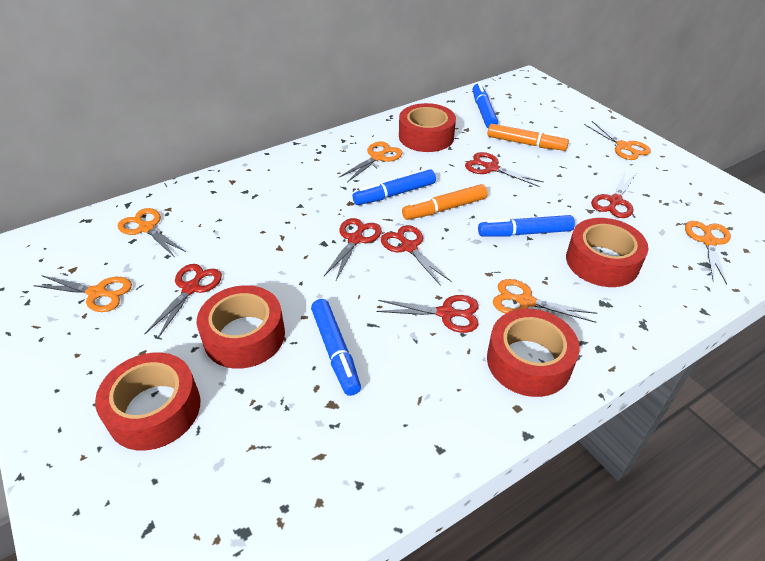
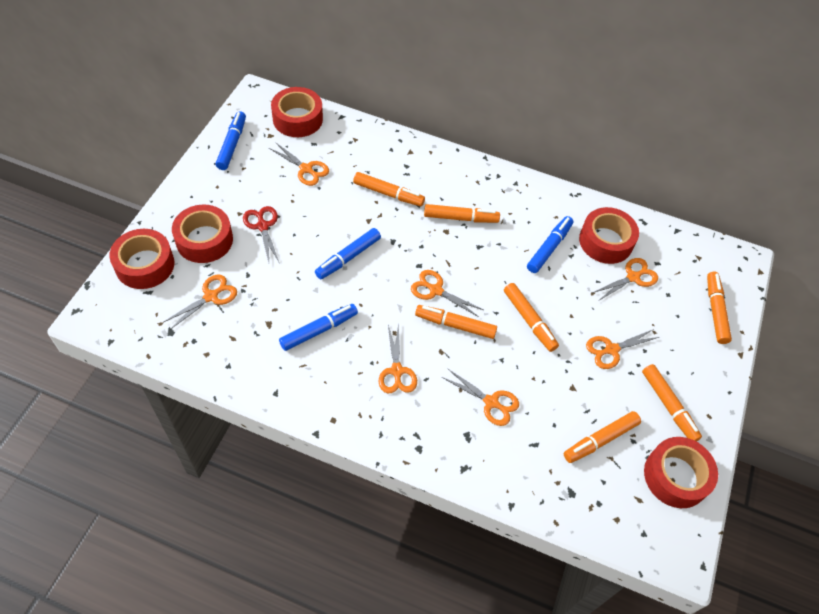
orange marker: [402,184,488,220] [488,124,569,151] = 2 -> [353,172,425,207] [415,305,497,339] [424,204,500,223] [504,283,559,352] [564,411,641,463] [642,364,702,442] [707,272,732,344] = 7
orange scissors: [33,275,132,312] [118,208,186,256] [339,141,403,182] [493,279,597,323] [584,121,651,160] [685,221,731,285] = 6 -> [164,275,237,330] [269,142,329,186] [378,323,417,393] [411,270,483,317] [442,369,519,426] [586,329,659,369] [592,258,658,301] = 7
red scissors: [145,264,222,338] [324,218,382,280] [376,295,479,333] [381,225,452,286] [465,152,543,187] [591,172,636,218] = 6 -> [243,206,280,264] = 1

